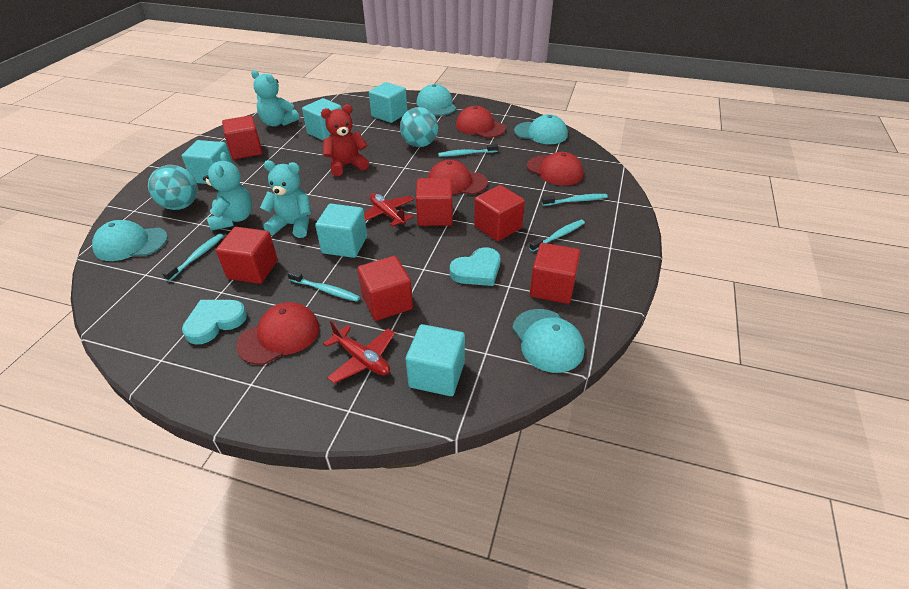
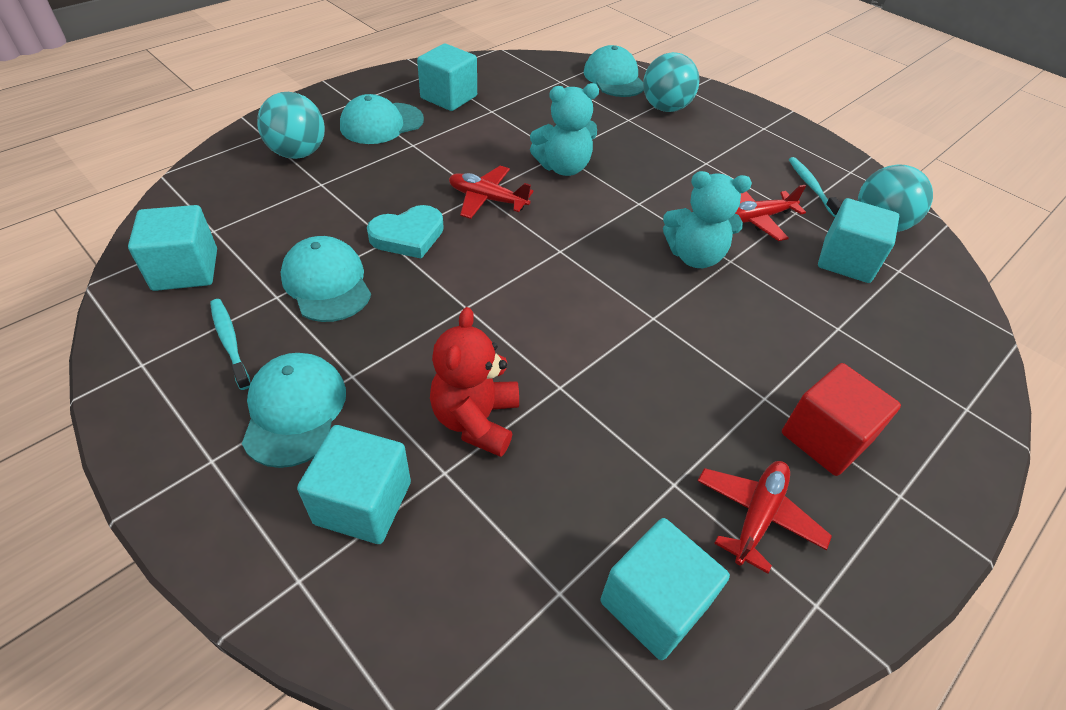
red cap: [236,302,320,365] [428,160,488,194] [456,106,506,138] [527,152,584,186] = 4 -> none = 0
red cube: [216,227,278,284] [222,115,263,160] [357,256,413,321] [416,178,453,226] [474,185,525,241] [530,243,581,304] = 6 -> [782,363,901,476] = 1
red plane: [323,321,395,384] [364,193,414,227] = 2 -> [449,166,533,219] [698,461,832,574] [735,185,806,241] = 3
turquoise ball: [148,165,198,210] [400,107,438,147] = 2 -> [257,92,325,159] [643,52,700,112] [858,164,933,232] = 3
turquoise heart: [182,300,247,345] [450,247,500,286] = 2 -> [367,205,444,259] = 1
turquoise teddy bear: [203,152,252,231] [251,70,299,127] [260,160,311,238] = 3 -> [530,83,599,176] [663,171,752,268] = 2
turquoise toothbrush: [162,233,224,281] [287,270,360,302] [438,144,498,157] [529,220,585,252] [542,194,608,206] = 5 -> [210,299,251,390] [789,157,841,217] = 2

